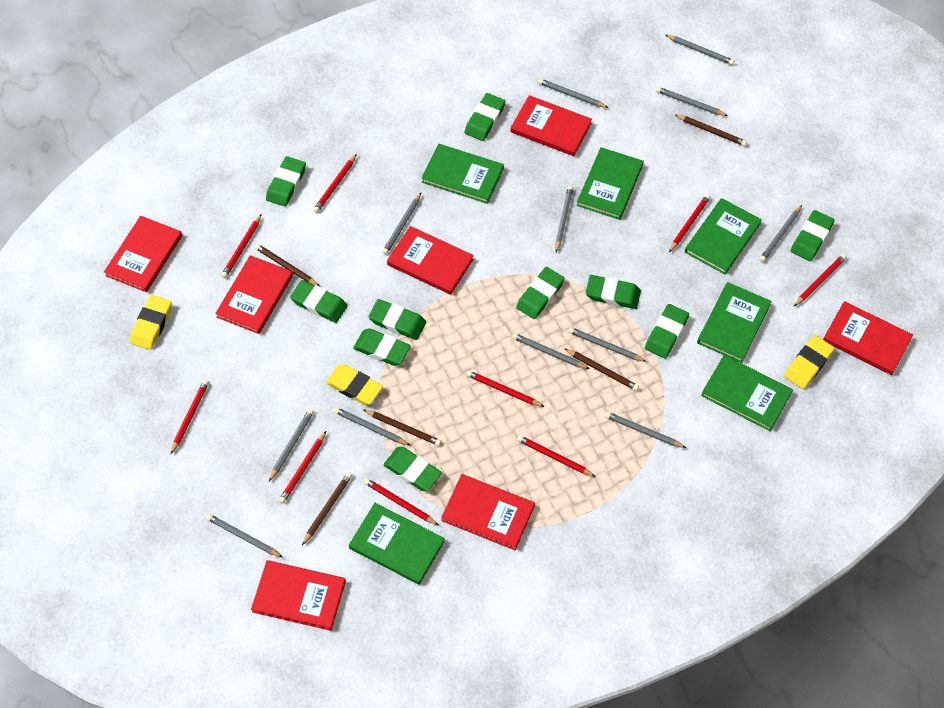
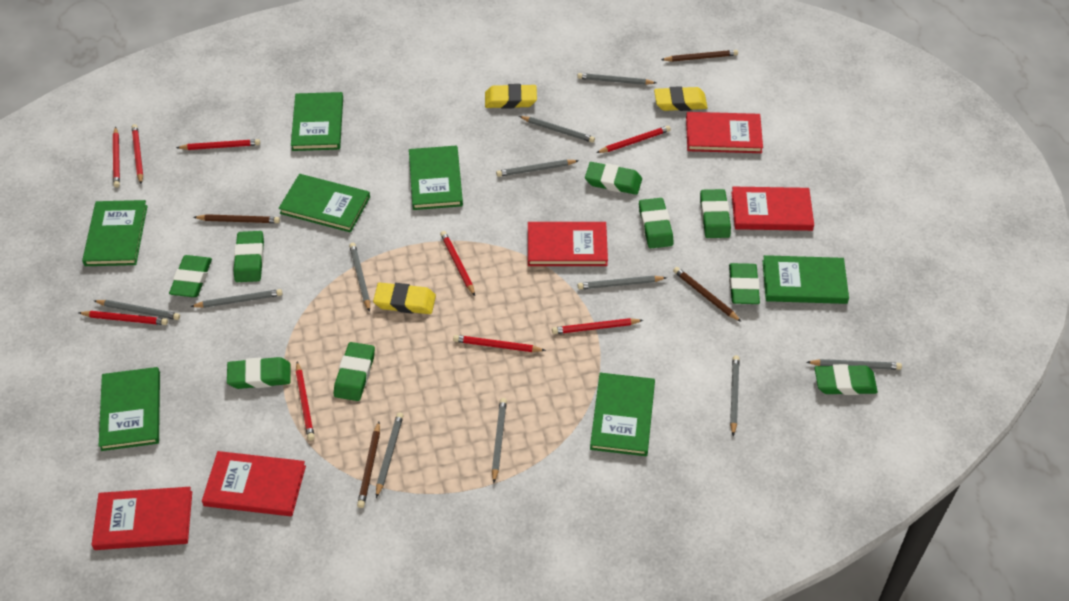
brown pencil: [255,244,319,286] [302,472,352,545] [363,409,441,446] [564,348,639,391] [675,115,747,146] = 5 -> [193,214,280,223] [357,422,380,508] [661,50,738,62] [673,267,741,322] = 4
green book: [349,503,445,585] [421,144,504,204] [577,147,644,220] [685,198,762,275] [697,282,772,363] [701,355,793,431] = 6 -> [82,200,148,266] [99,367,160,451] [278,174,370,232] [291,92,343,151] [409,146,463,210] [590,373,655,456] [763,255,849,304] = 7
green eraser: [266,156,306,206] [290,280,348,323] [353,328,411,366] [368,299,426,340] [383,447,442,491] [465,93,505,141] [516,267,565,319] [586,275,641,309] [645,304,689,359] [791,210,834,261] = 10 -> [169,255,212,297] [227,357,291,389] [234,231,264,282] [334,342,375,401] [585,162,642,195] [639,198,674,248] [700,189,731,238] [729,263,760,304] [815,364,878,395] = 9
grey pencil: [206,514,283,557] [269,409,314,481] [334,407,411,446] [382,193,421,255] [512,333,589,369] [538,79,609,108] [555,186,573,252] [568,327,647,362] [605,412,686,448] [656,87,728,116] [666,35,734,65] [759,205,802,262] = 12 -> [94,300,180,320] [190,289,282,308] [349,243,370,312] [376,413,404,498] [492,398,507,483] [496,159,579,177] [519,116,595,143] [577,73,656,85] [578,276,667,289] [730,355,740,436] [807,359,902,370] = 11
red book: [104,216,182,292] [215,255,293,334] [251,560,346,631] [387,226,474,295] [441,474,535,550] [510,95,592,156] [823,301,913,375] = 7 -> [91,487,192,550] [202,451,306,516] [528,222,608,266] [686,112,763,153] [731,187,814,231] = 5

